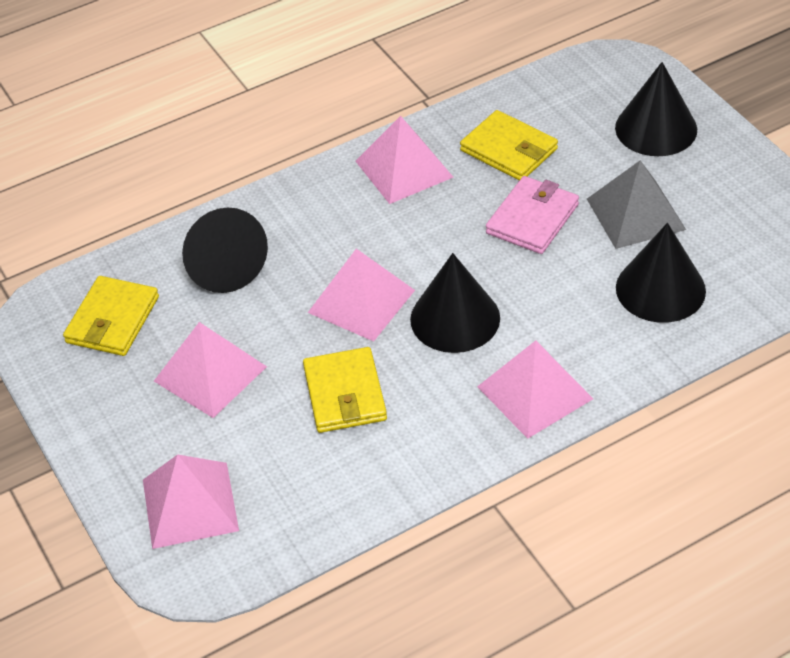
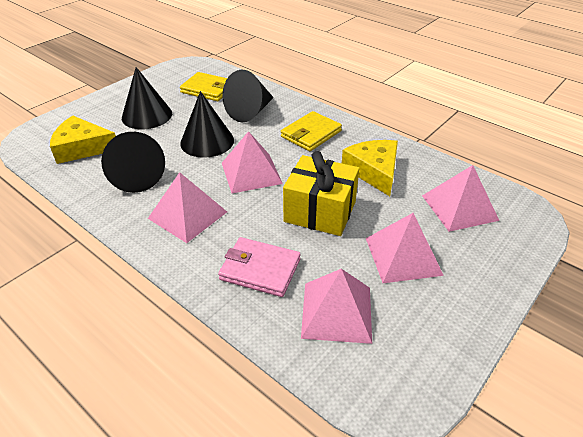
grey pyramid: [587,160,686,249] = 1 -> none = 0
yellow cheese: none = 0 -> [50,116,116,164] [342,140,398,196] = 2
yellow gift: none = 0 -> [283,151,359,236] = 1
yellow wallet: [63,276,159,356] [303,347,387,433] [460,110,558,180] = 3 -> [180,72,227,101] [281,111,342,151] = 2

